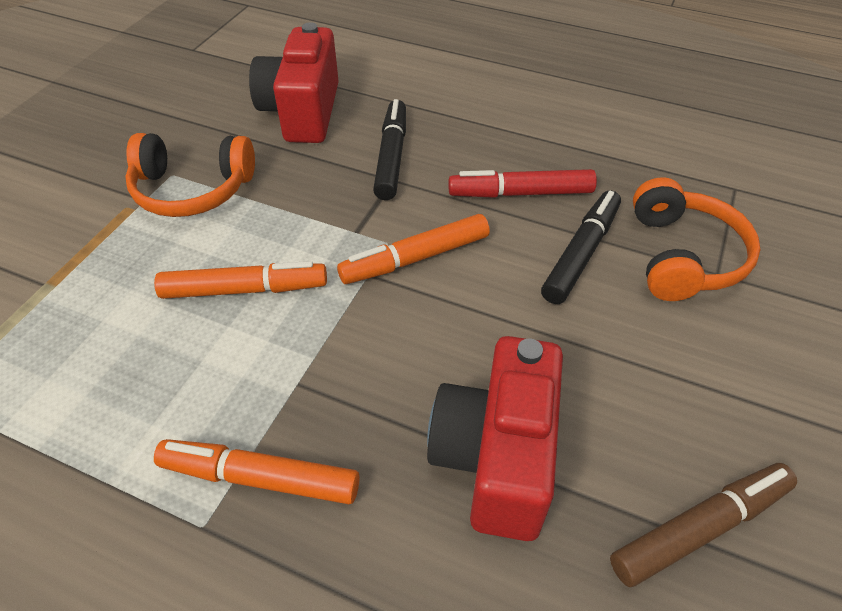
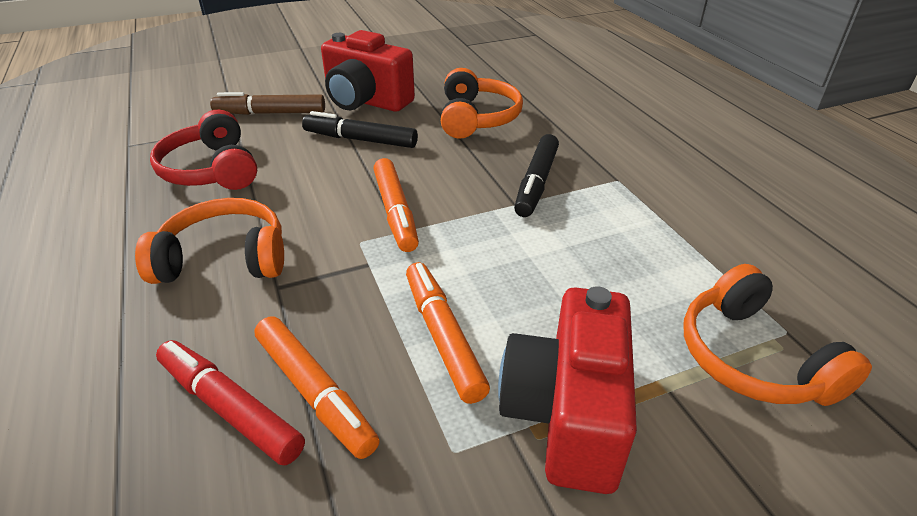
orange headphones: [125,133,255,217] [633,177,761,301] = 2 -> [135,198,284,284] [441,68,523,139] [683,264,872,406] = 3
red headphones: none = 0 -> [150,109,257,190] = 1

